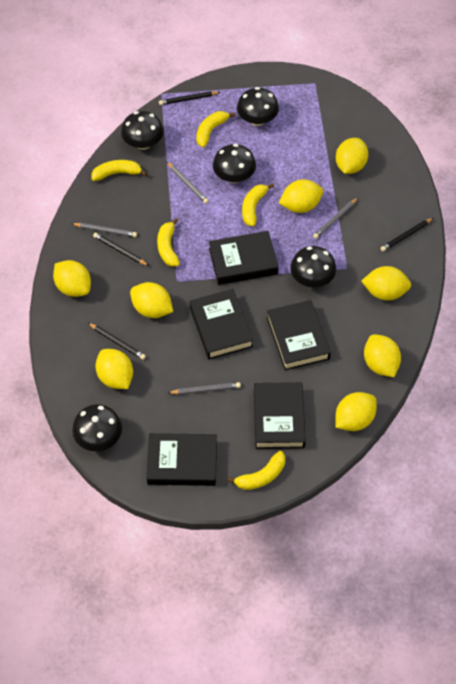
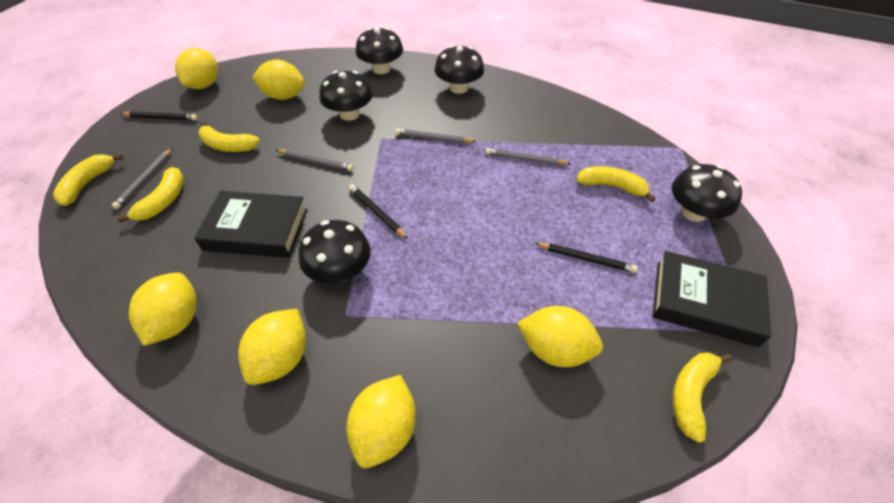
black book: [146,433,217,486] [189,289,253,360] [209,231,279,285] [254,382,306,449] [267,300,331,370] = 5 -> [194,191,308,258] [653,251,771,347] = 2
black pencil: [88,323,146,360] [93,233,149,266] [159,91,220,105] [380,218,433,251] = 4 -> [120,111,198,120] [349,184,408,239] [535,243,638,273] = 3
yellow lemon: [53,260,91,297] [95,349,133,389] [130,282,173,318] [279,179,323,213] [335,392,377,431] [336,138,368,174] [361,266,411,300] [364,334,401,377] = 8 -> [129,273,197,346] [175,48,218,89] [238,309,306,385] [252,60,305,100] [347,375,416,468] [517,306,603,367] = 6

